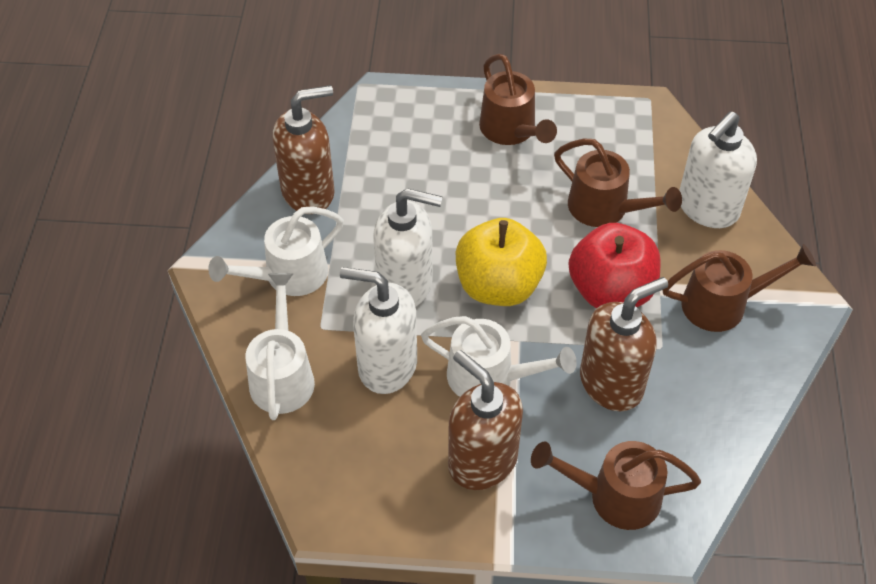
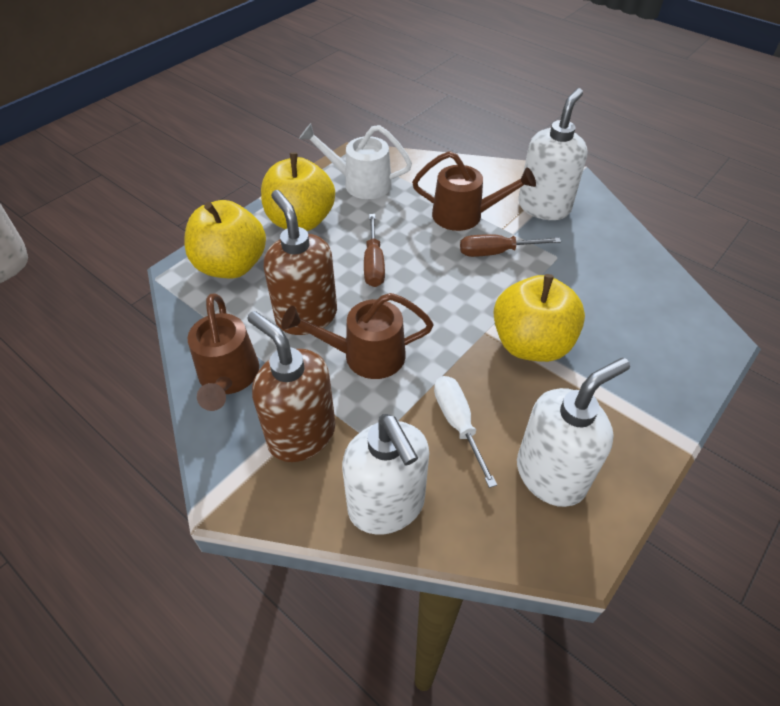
brown screwdriver: none = 0 -> [364,214,385,287] [460,234,561,257] = 2
brown soap dispenser: [273,85,335,214] [448,350,523,490] [580,277,668,412] = 3 -> [247,311,335,462] [264,190,337,335] = 2
brown watering can: [479,54,557,145] [531,441,701,530] [554,139,682,227] [663,244,816,332] = 4 -> [188,293,259,411] [281,293,434,379] [412,151,536,231] = 3
red apple: [569,223,661,308] = 1 -> none = 0
white screwdriver: none = 0 -> [434,376,497,488] = 1
white watering can: [208,206,344,296] [246,273,315,420] [421,316,577,397] = 3 -> [299,123,412,199] = 1
yellow apple: [456,218,547,306] = 1 -> [184,200,266,278] [261,152,335,231] [493,274,585,362] = 3

